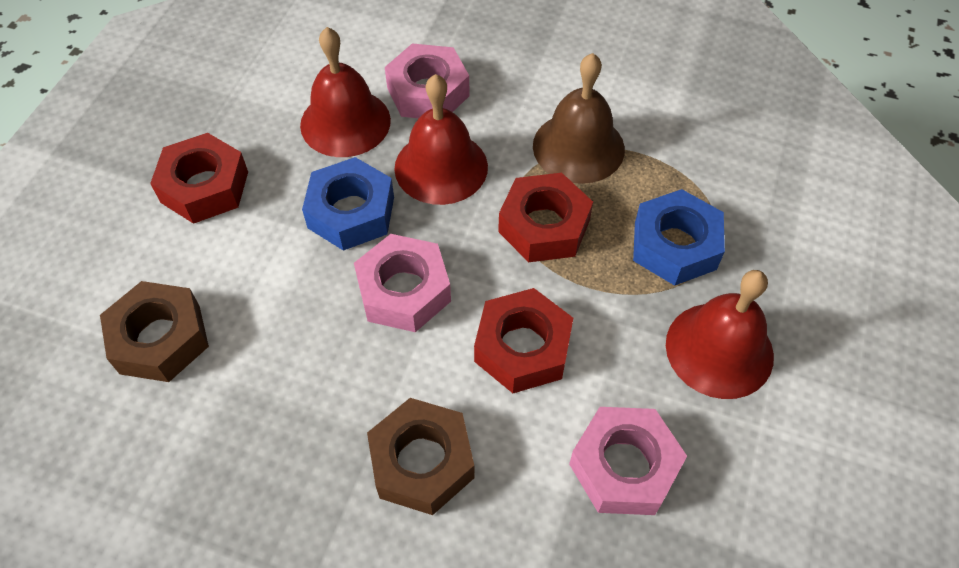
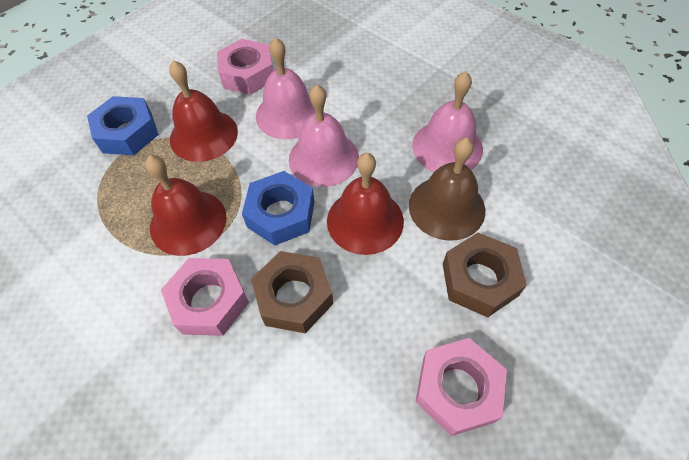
pink bell: none = 0 -> [256,37,316,139] [289,84,359,187] [412,71,483,172] = 3
red nut: [150,133,248,224] [474,288,573,393] [498,173,593,262] = 3 -> none = 0

